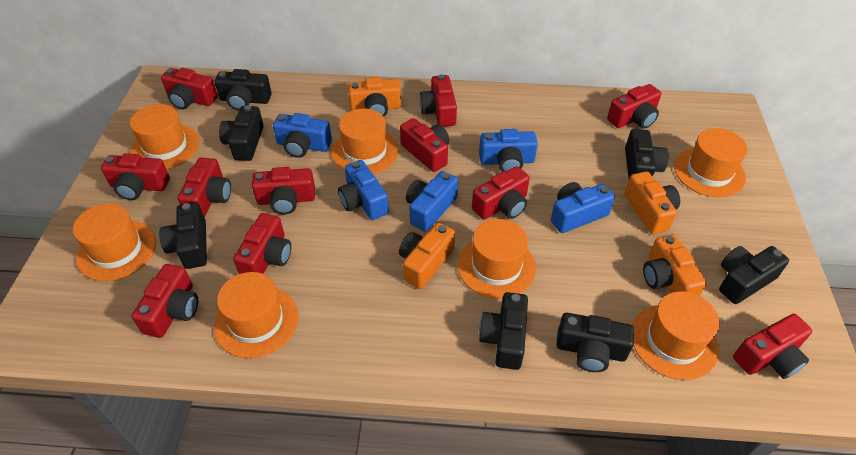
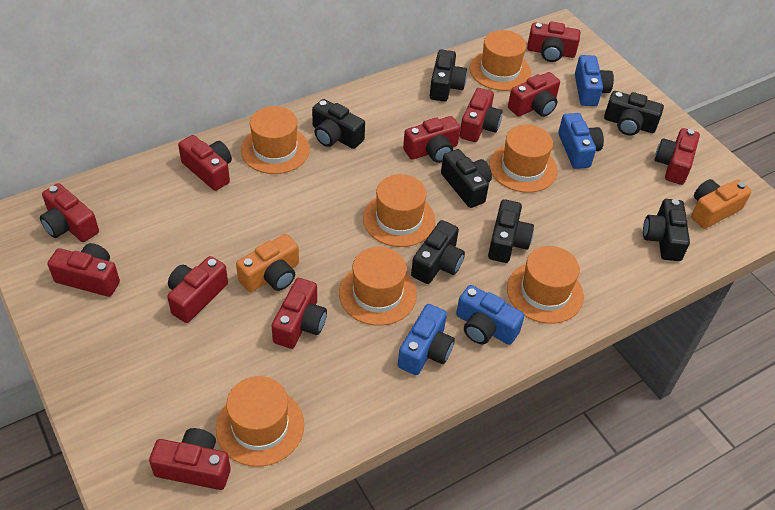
blue camera: [273,113,332,158] [338,160,389,220] [406,171,458,232] [479,129,538,172] [551,182,615,233] = 5 -> [398,304,455,375] [456,285,525,345] [558,113,604,169] [575,55,614,106] = 4
orange camera: [348,77,401,117] [399,223,455,289] [625,171,680,234] [643,234,707,296] = 4 -> [236,234,299,292] [691,179,752,229] = 2

